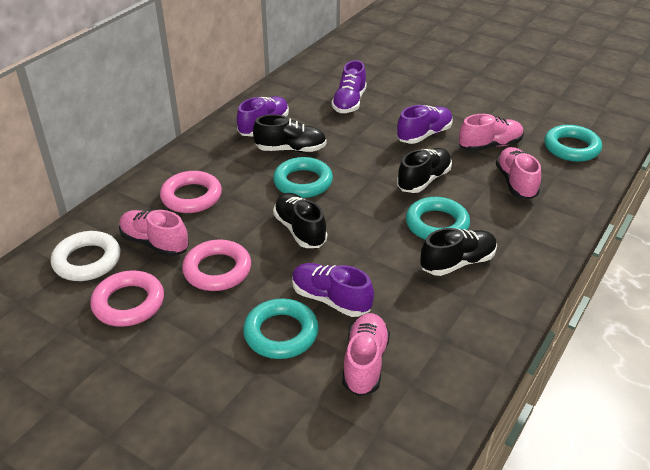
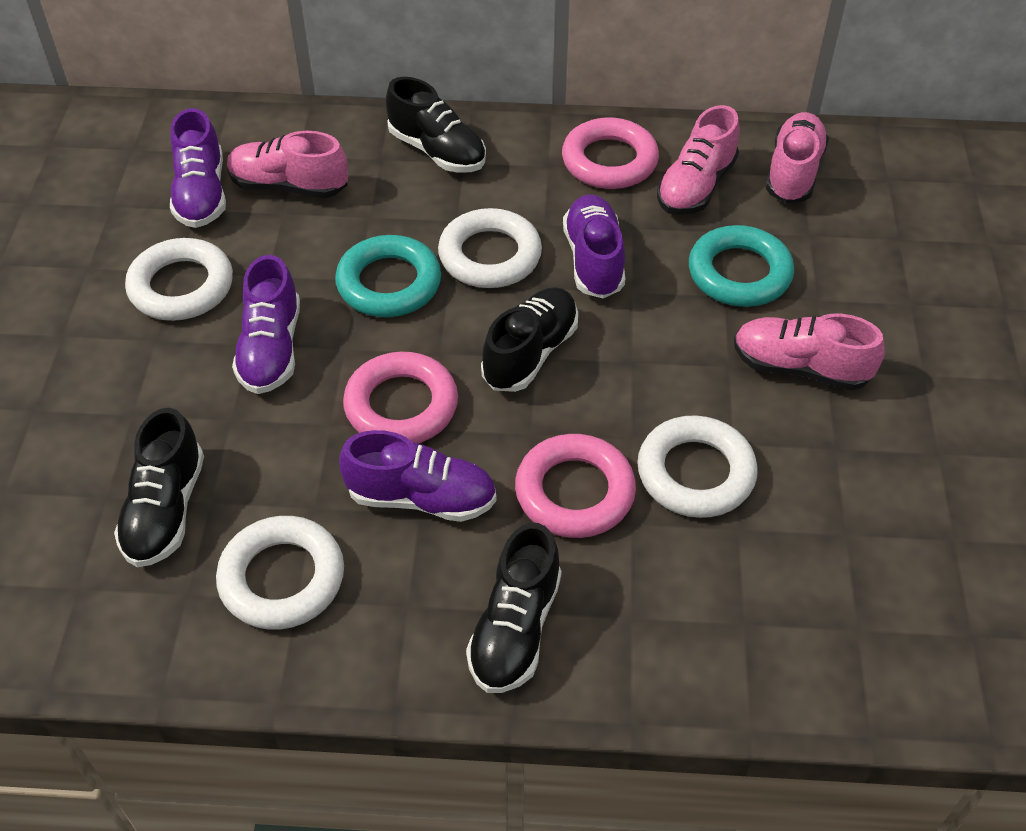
turquoise ring: [243,299,319,359] [273,157,333,198] [406,197,470,240] [544,125,602,162] = 4 -> [335,235,441,317] [689,225,794,307] = 2
white ring: [51,231,120,281] = 1 -> [125,238,233,321] [216,516,344,630] [438,208,542,288] [637,415,758,518] = 4

